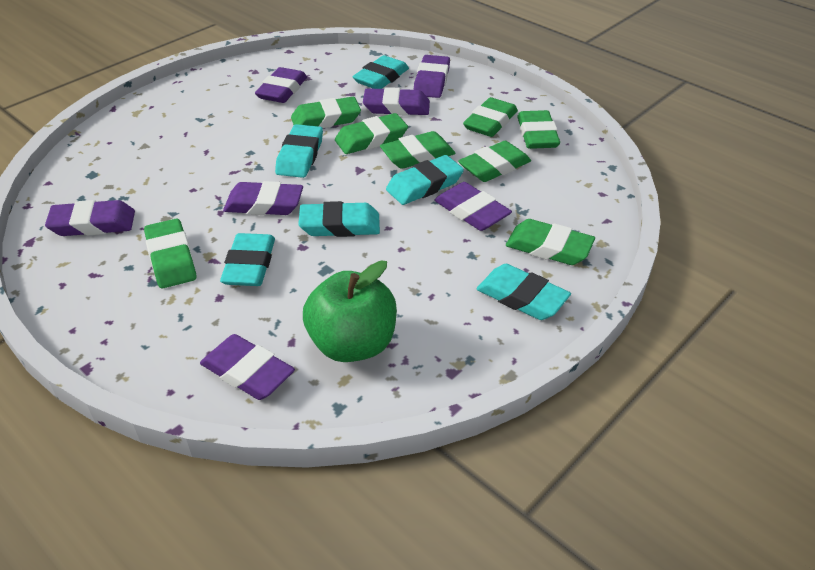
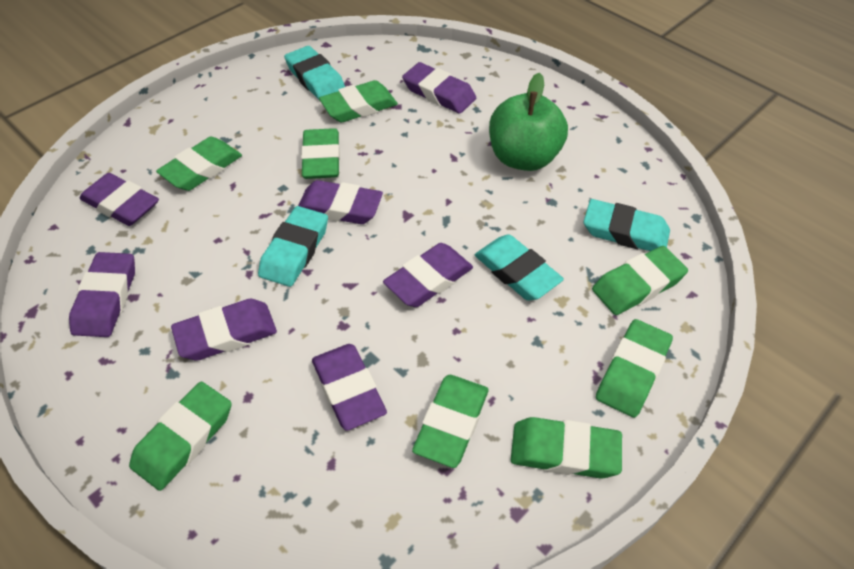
turquoise eraser: [220,233,275,286] [275,124,323,178] [298,201,380,237] [352,55,409,89] [386,155,464,205] [476,264,571,320] = 6 -> [258,206,328,287] [284,46,345,100] [475,234,564,301] [583,199,670,251] = 4

